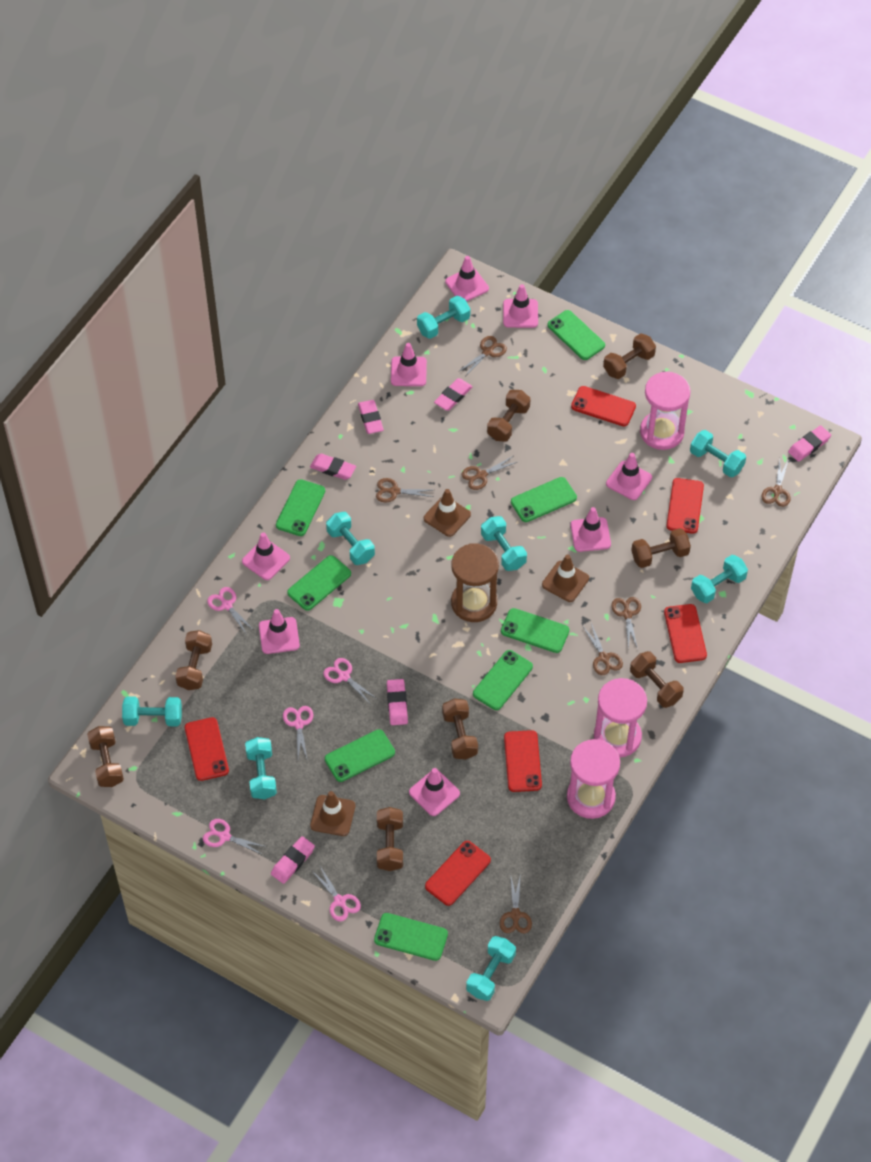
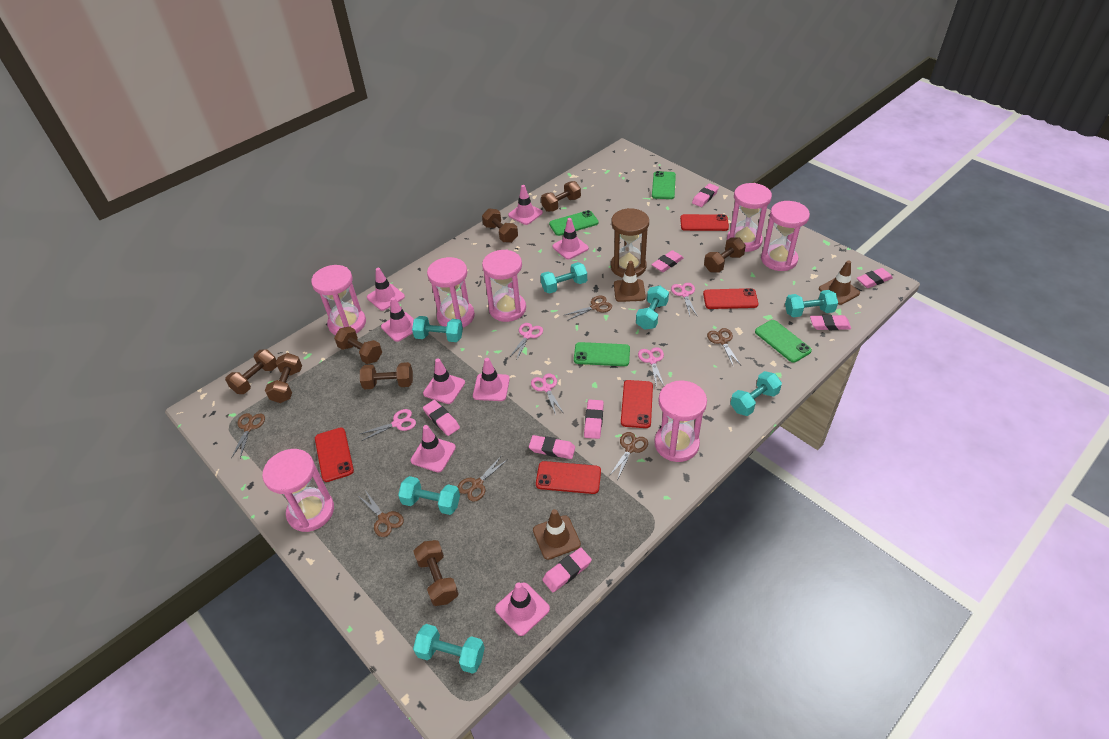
brown scissors: [376,478,434,503] [458,336,507,375] [462,456,517,490] [500,873,532,933] [583,623,623,675] [611,597,641,649] [762,459,791,507] = 7 -> [231,413,265,458] [357,490,404,537] [457,455,508,502] [565,296,612,321] [609,432,648,478] [707,328,741,367] = 6
green phone: [276,479,325,536] [287,555,351,611] [325,729,395,782] [374,913,448,961] [473,650,533,710] [501,608,570,653] [511,477,577,522] [547,310,605,360] = 8 -> [549,210,599,236] [574,342,630,366] [652,171,676,199] [755,320,812,363] = 4
pink eraser: [271,836,315,884] [310,454,356,480] [358,400,384,434] [387,679,408,725] [434,378,473,411] [788,425,831,462] = 6 -> [423,400,460,436] [529,435,575,459] [542,548,592,592] [584,400,604,439] [651,250,684,272] [692,183,719,207] [810,315,851,330] [857,268,893,288] = 8
pink hourglass: [567,739,620,819] [594,678,647,757] [640,372,691,450] = 3 -> [262,449,334,532] [311,265,366,335] [427,257,475,327] [482,250,526,322] [654,381,707,462] [727,183,772,252] [761,201,810,271] = 7
red phone: [185,717,229,781] [425,841,491,906] [504,730,542,792] [571,386,636,426] [664,604,707,663] [666,478,704,534] = 6 -> [315,428,354,482] [536,461,601,494] [621,380,653,428] [680,214,729,231] [703,288,758,309] = 5
turquoise dumbbell: [122,696,182,726] [245,737,277,799] [326,512,375,565] [417,296,470,339] [466,936,516,1001] [481,516,527,571] [690,430,746,477] [691,555,748,603] = 8 -> [398,476,460,515] [412,316,463,342] [413,624,485,674] [540,262,587,294] [636,286,669,330] [730,371,782,416] [785,290,838,317] = 7

